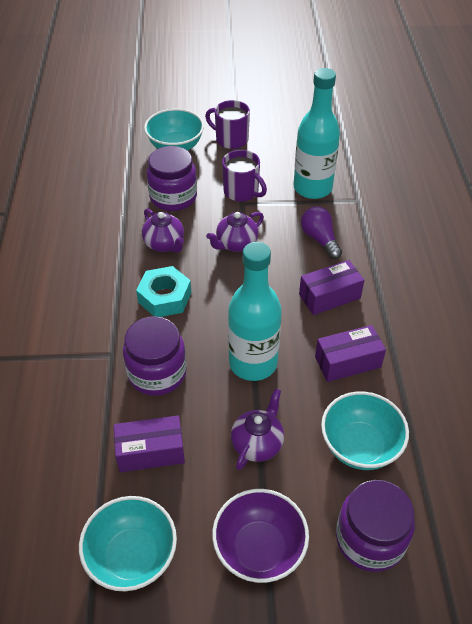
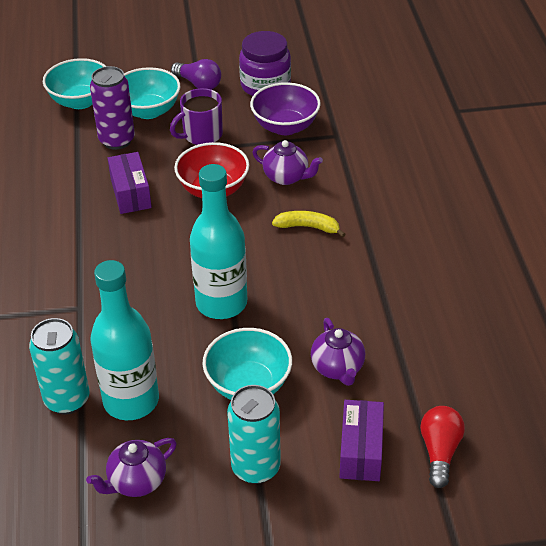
purple box: [114,415,185,472] [299,260,364,315] [315,325,386,382] = 3 -> [108,152,152,214] [339,400,384,481] = 2
purple can: none = 0 -> [90,66,135,150] = 1
purple jar: [123,316,187,396] [147,146,197,211] [336,480,415,572] = 3 -> [239,31,291,96] = 1
purple mug: [205,100,250,149] [222,150,267,202] = 2 -> [170,88,223,145] = 1
red bowl: none = 0 -> [174,142,249,198] = 1
red light bulb: none = 0 -> [420,406,465,488] = 1
turquoise can: none = 0 -> [29,318,90,415] [227,385,281,484] = 2
turquoise nut: [136,266,191,317] = 1 -> none = 0
yellow banana: none = 0 -> [272,211,346,237] = 1

